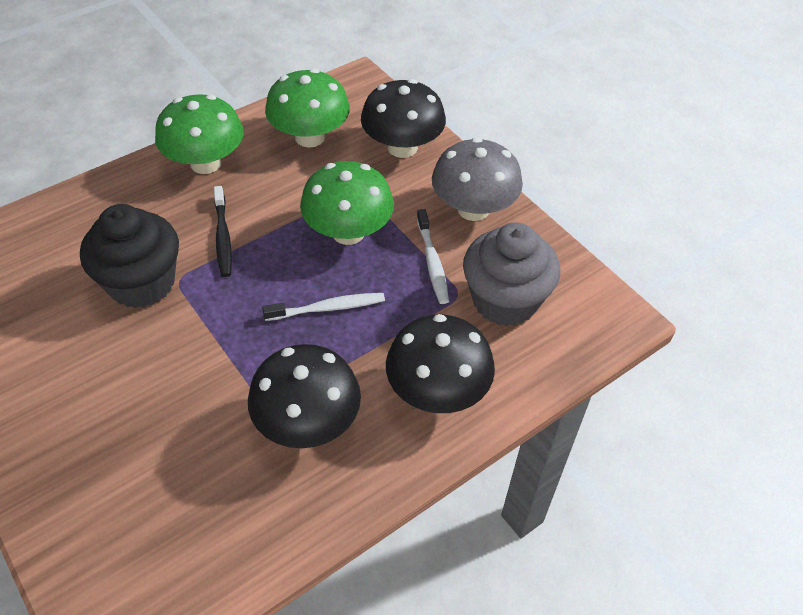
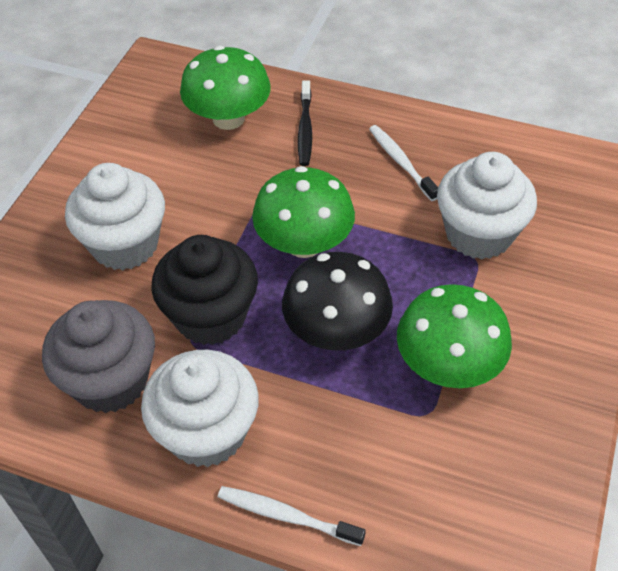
black mushroom: [248,344,361,448] [361,79,446,158] [386,314,495,413] = 3 -> [282,252,393,350] = 1
grey mushroom: [432,138,523,221] = 1 -> none = 0
white cupcake: none = 0 -> [65,163,165,270] [141,350,259,467] [437,152,537,260] = 3

